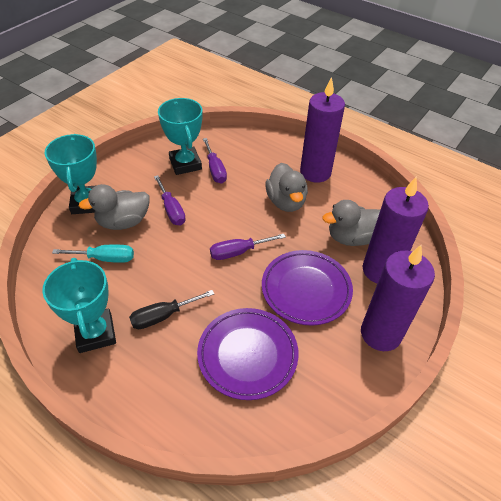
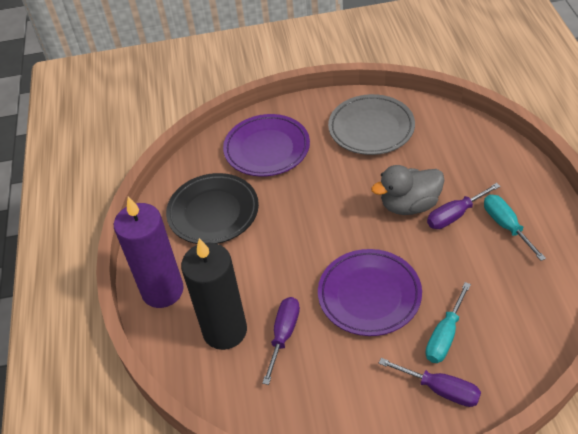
black candle: none = 0 -> [181,238,247,350] = 1
black plate: none = 0 -> [166,173,259,244] = 1
black screwdriver: [129,290,214,329] = 1 -> none = 0
grey duck: [79,184,150,230] [265,163,308,212] [322,200,380,246] = 3 -> [371,165,444,215] = 1
grey plate: none = 0 -> [328,94,415,155] = 1
purple candle: [300,77,345,182] [361,245,435,351] [362,177,429,284] = 3 -> [114,197,184,308] = 1
turquoise screwdriver: [52,245,134,263] = 1 -> [425,282,471,363] [484,195,546,261] = 2
turquoise trophy: [42,258,116,353] [45,134,97,214] [158,98,203,175] = 3 -> none = 0

